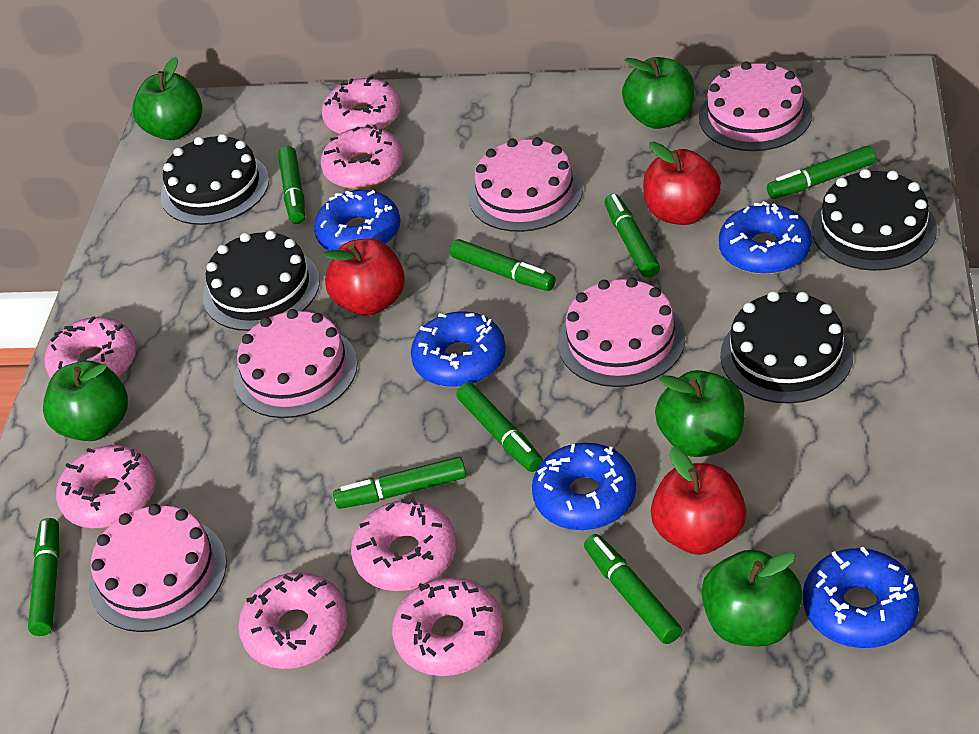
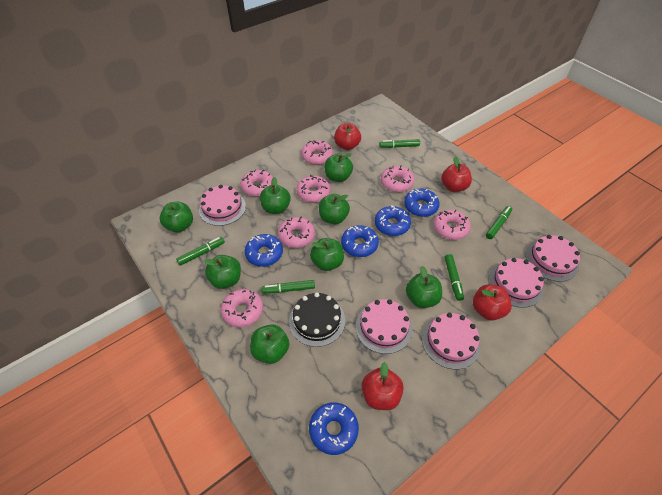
black cake: [161,134,269,225] [203,230,320,331] [720,291,853,404] [811,169,937,271] = 4 -> [289,292,345,347] = 1
green apple: [43,361,128,441] [132,57,202,140] [622,57,694,129] [655,370,745,457] [701,550,802,646] = 5 -> [160,202,193,232] [203,255,241,289] [250,325,290,364] [260,177,291,214] [310,238,344,271] [319,194,350,224] [324,153,353,182] [406,266,442,308] = 8
green marker: [28,518,60,636] [278,146,305,224] [333,457,466,509] [450,239,556,291] [456,382,543,472] [584,534,682,644] [604,194,660,278] [767,146,876,199] = 8 -> [176,237,225,266] [262,280,315,294] [379,139,420,148] [444,254,464,301] [486,206,512,239] = 5
red apple: [323,239,405,316] [643,142,721,225] [651,447,746,555] = 3 -> [334,123,361,150] [361,362,404,410] [441,157,472,192] [473,284,512,321] = 4

